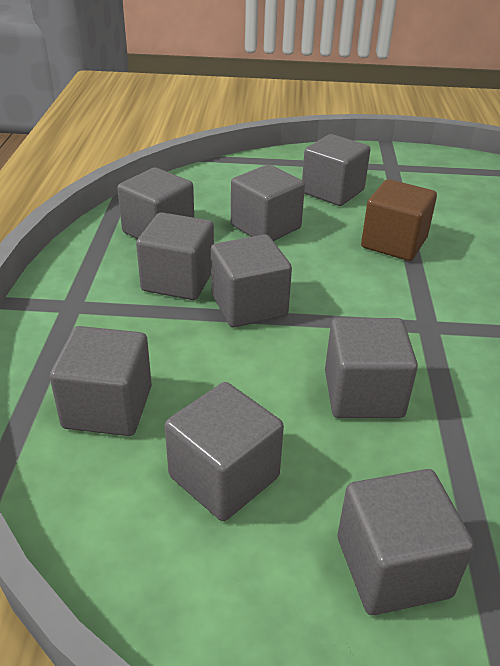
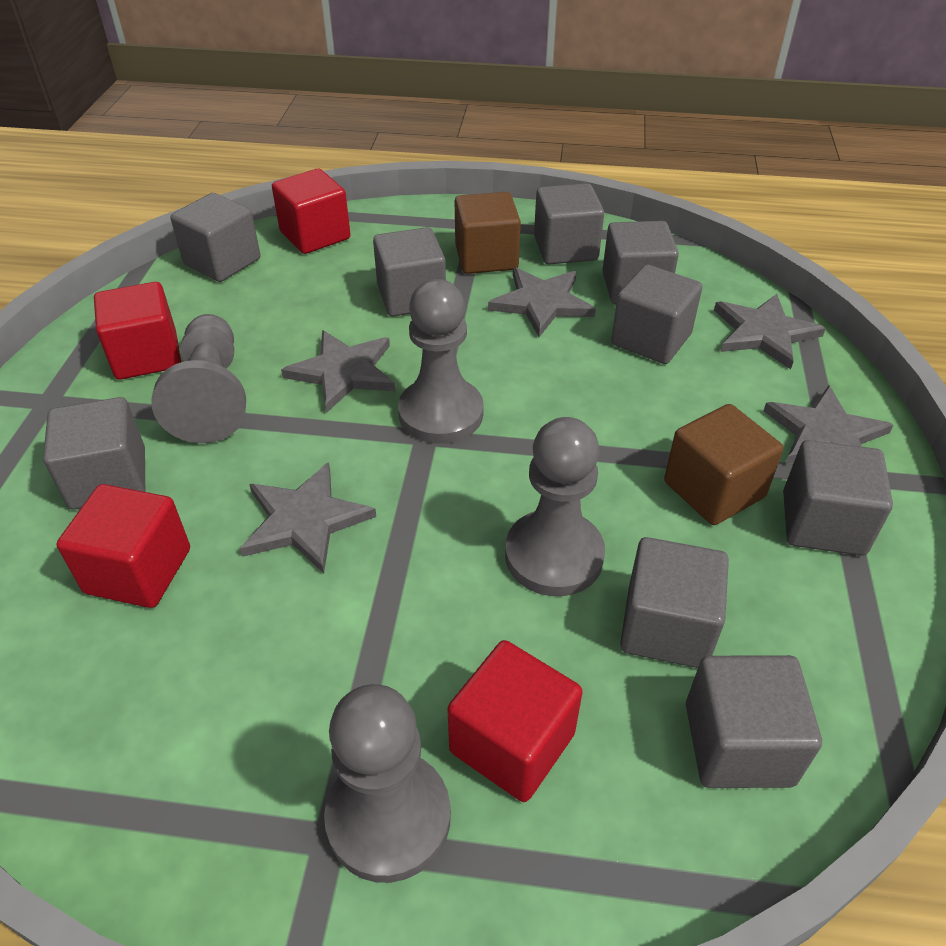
brown cube: [361,179,437,261] = 1 -> [455,192,521,274] [664,404,783,525] = 2
grey pawn: none = 0 -> [151,314,246,443] [324,684,451,883] [398,279,484,444] [505,417,605,597] = 4
grey star: none = 0 -> [240,462,376,573] [281,330,395,413] [488,267,596,337] [714,294,826,369] [764,386,893,464] = 5
red cube: none = 0 -> [56,484,190,608] [94,282,181,380] [272,168,351,254] [447,640,583,802] = 4

